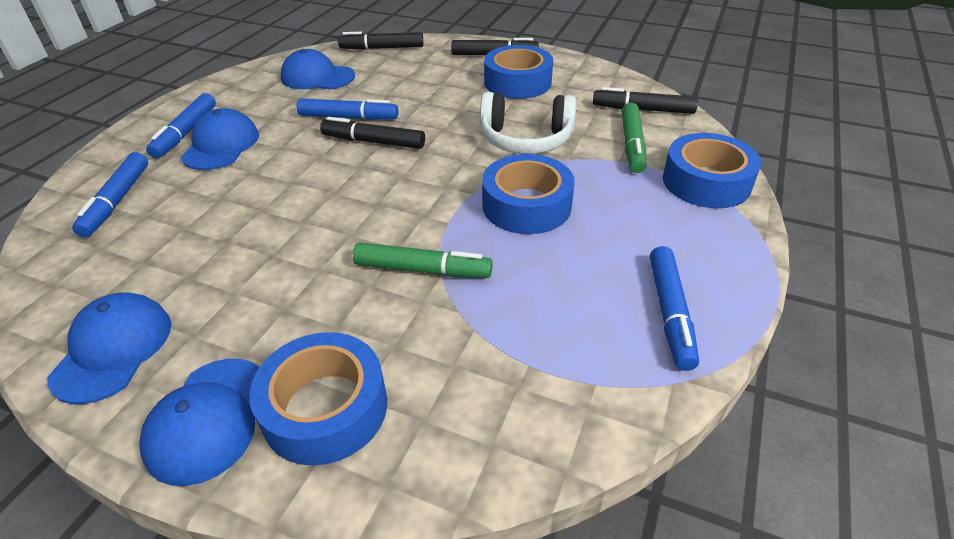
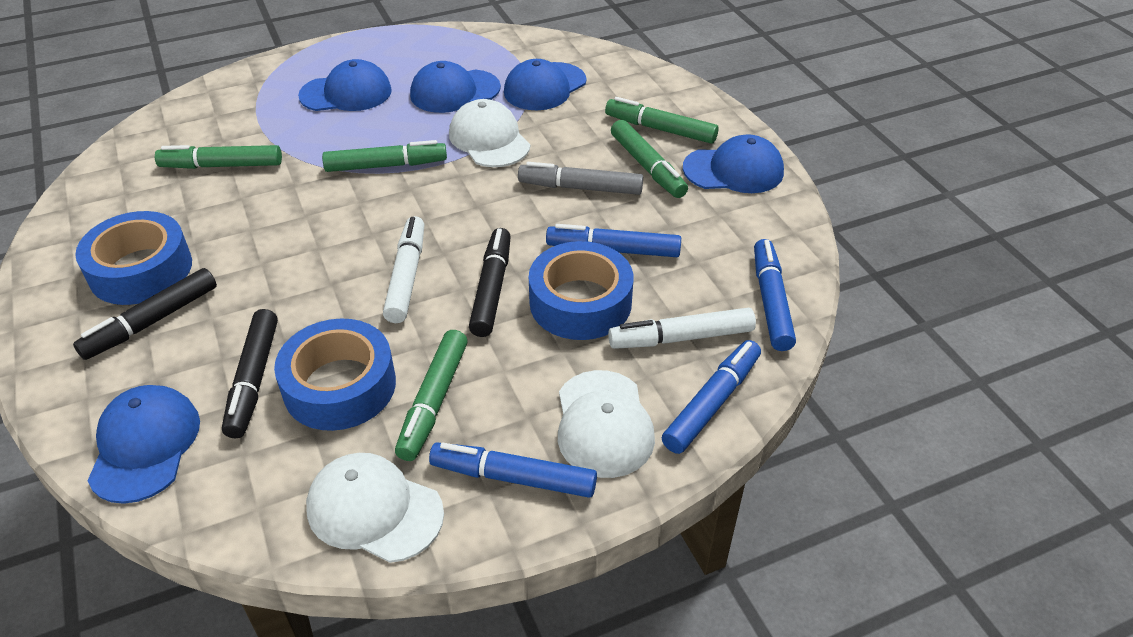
black marker: [320,117,425,149] [338,32,423,50] [451,38,539,55] [593,87,698,114] = 4 -> [73,268,217,360] [222,309,278,438] [469,228,511,337] = 3
blue cap: [48,292,171,404] [139,359,260,486] [181,108,259,170] [280,49,355,90] = 4 -> [87,385,200,504] [298,59,392,111] [410,61,501,113] [504,59,586,110] [683,134,784,193] = 5
blue tape: [249,332,387,466] [482,154,575,234] [484,45,553,99] [663,133,761,208] = 4 -> [75,211,192,305] [274,319,396,431] [529,241,633,340] = 3
green marker: [353,242,493,278] [622,103,646,173] = 2 -> [155,145,282,169] [322,140,447,172] [395,330,468,461] [605,97,719,144] [611,120,688,198] = 5
grey marker: none = 0 -> [518,162,643,195] = 1
white cap: none = 0 -> [306,453,444,563] [449,99,530,167] [558,370,655,478] = 3
white headphones: [480,92,576,154] = 1 -> none = 0
white marker: none = 0 -> [383,216,425,323] [608,308,756,349] = 2

